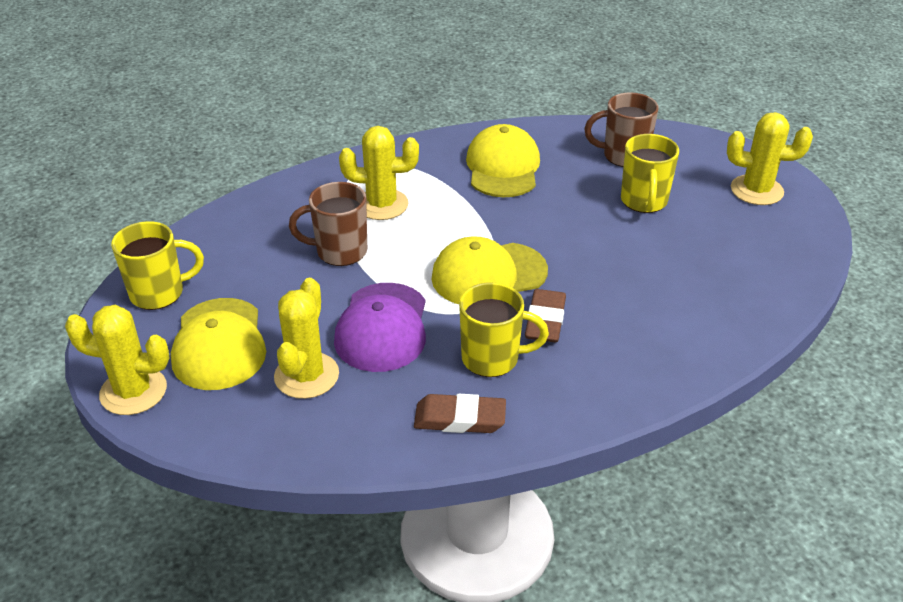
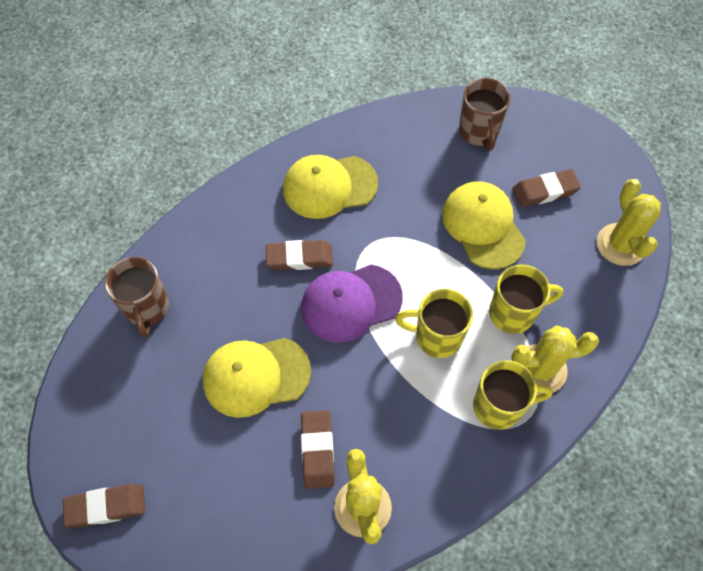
brown eraser: [414,394,506,433] [525,289,566,342] = 2 -> [63,484,145,528] [266,240,333,270] [301,410,335,489] [512,169,581,207] = 4
yellow cactus: [65,305,170,415] [274,278,339,399] [339,126,419,220] [727,112,813,205] = 4 -> [334,449,392,544] [511,325,599,394] [597,179,661,266] = 3

